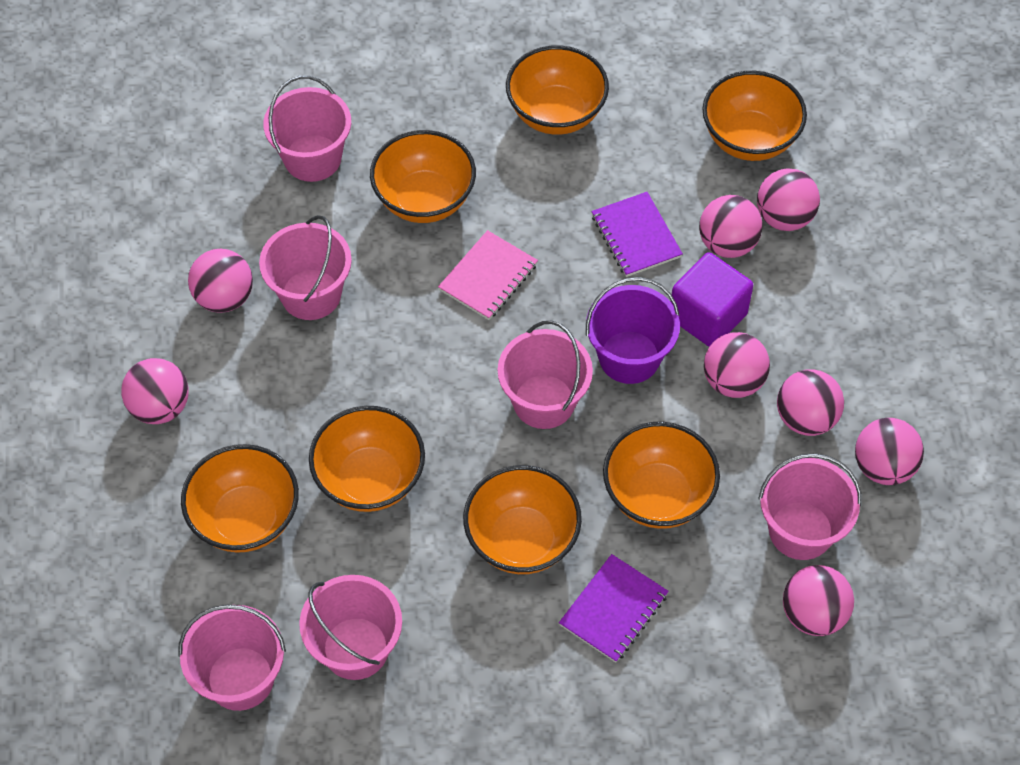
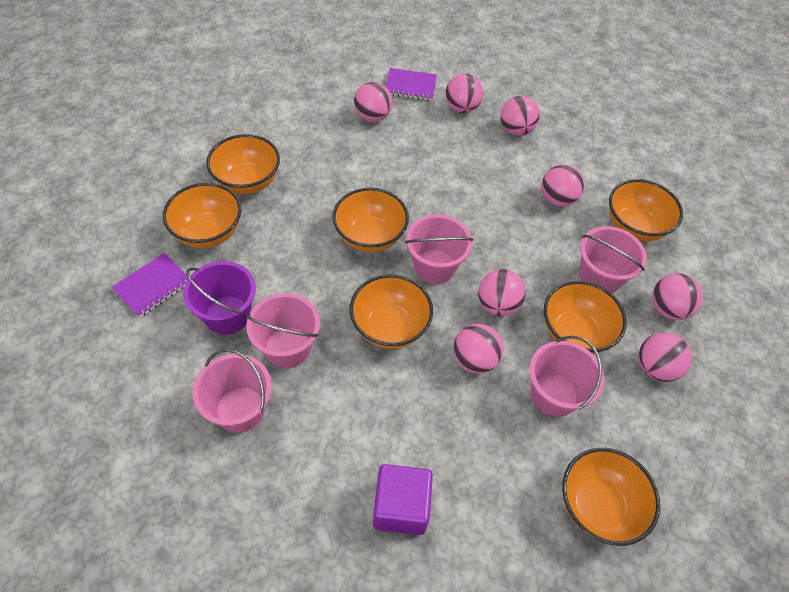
pink bucket: [178,605,286,711] [259,215,352,320] [263,76,351,182] [299,575,402,680] [498,321,593,429] [758,453,861,560] = 6 -> [192,349,272,433] [246,293,320,368] [405,214,474,284] [529,336,604,417] [579,226,647,293] = 5
pink notebook: [438,230,538,320] = 1 -> none = 0

